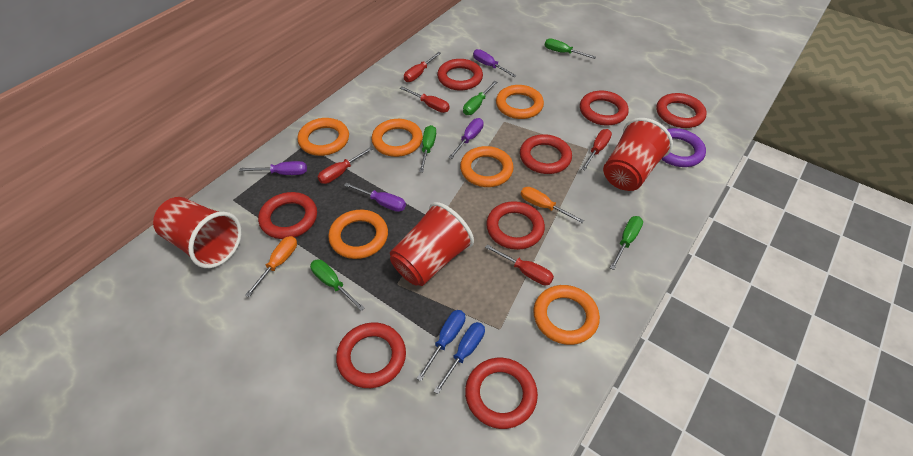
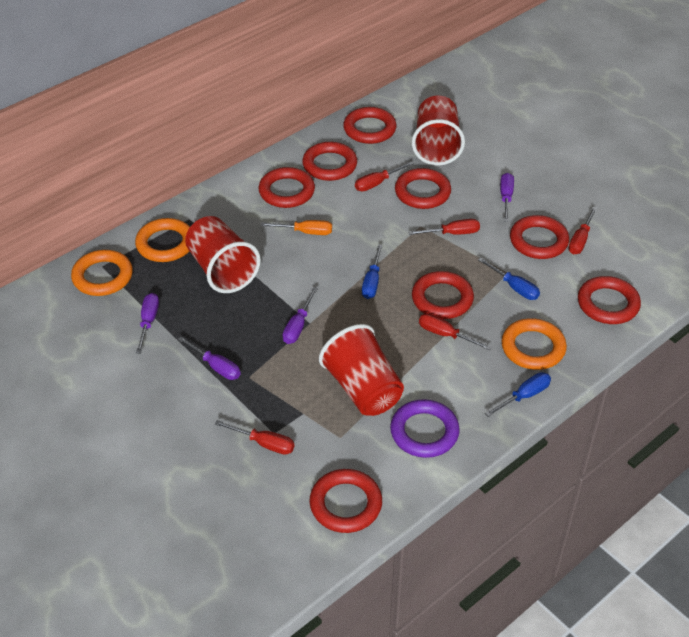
blue screwdriver: [416,310,465,381] [434,322,485,394] = 2 -> [362,244,383,299] [478,258,540,300] [485,372,551,417] = 3
green screwdriver: [310,259,365,311] [419,125,436,172] [463,81,497,115] [545,38,596,59] [610,216,643,270] = 5 -> none = 0
orange ring: [297,118,349,156] [328,210,388,259] [371,119,423,157] [460,146,514,187] [496,85,544,119] [533,285,600,345] = 6 -> [71,250,133,296] [135,218,190,262] [502,318,567,370] = 3
orange screwdriver: [245,236,297,297] [521,187,584,223] = 2 -> [261,220,332,235] = 1

